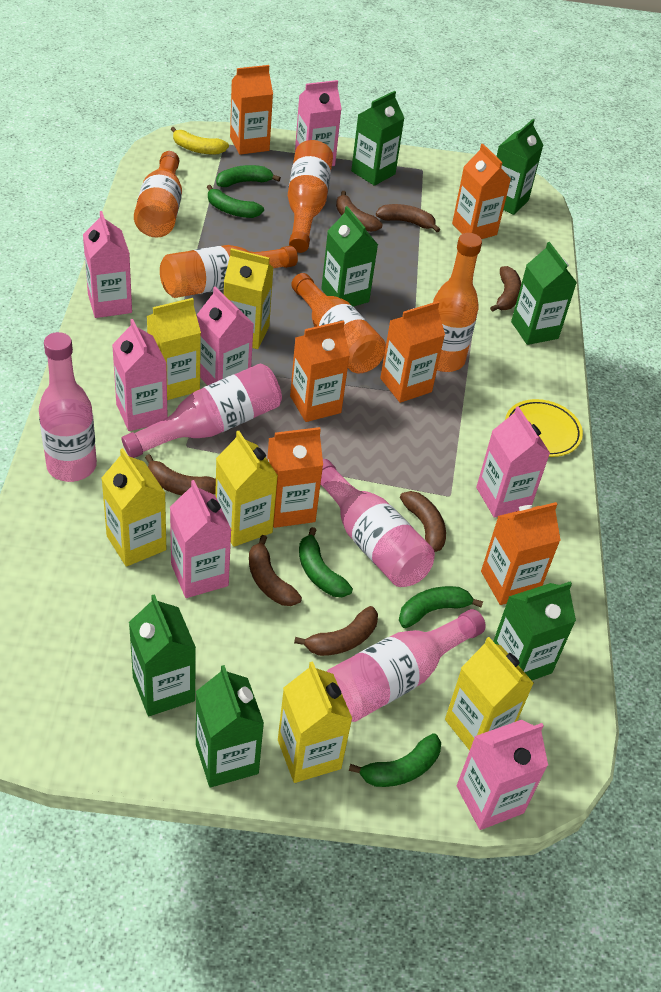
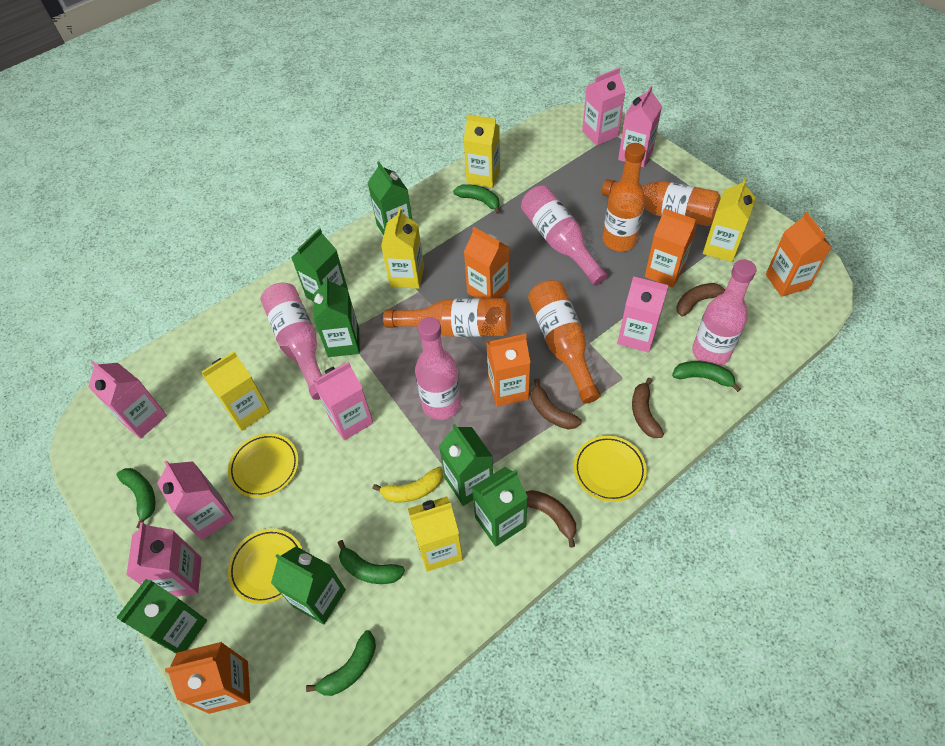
brown banana: [145,454,216,495] [249,535,302,606] [294,606,378,656] [336,191,382,232] [376,204,440,232] [400,491,446,552] [490,266,521,312] = 7 -> [526,490,576,548] [531,379,582,430] [632,377,664,438] [676,283,726,317] = 4
orange bottle: [134,151,182,238] [160,245,298,298] [288,140,333,253] [291,273,386,373] [433,233,482,372] = 5 -> [383,298,511,337] [528,280,601,404] [602,179,720,226] [603,143,645,252] = 4
orange carton: [230,65,273,155] [267,427,323,528] [290,320,350,422] [380,301,445,403] [452,144,511,239] [481,502,561,605] = 6 -> [165,642,250,714] [464,227,510,298] [486,334,531,407] [645,208,697,288] [766,212,831,297] = 5
yellow carton: [102,448,166,567] [146,298,201,400] [215,431,278,547] [224,248,273,349] [278,661,352,783] [445,637,534,751] = 6 -> [202,351,270,431] [381,208,424,289] [408,496,463,572] [464,114,500,188] [703,178,756,262] = 5
yellow plate: [505,399,583,457] = 1 -> [228,433,299,498] [228,529,302,604] [574,436,647,502] = 3

